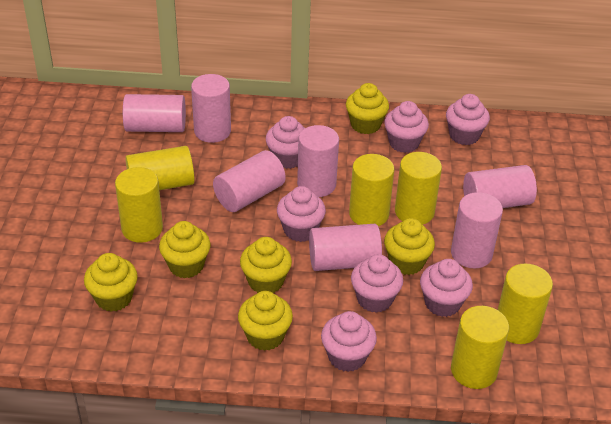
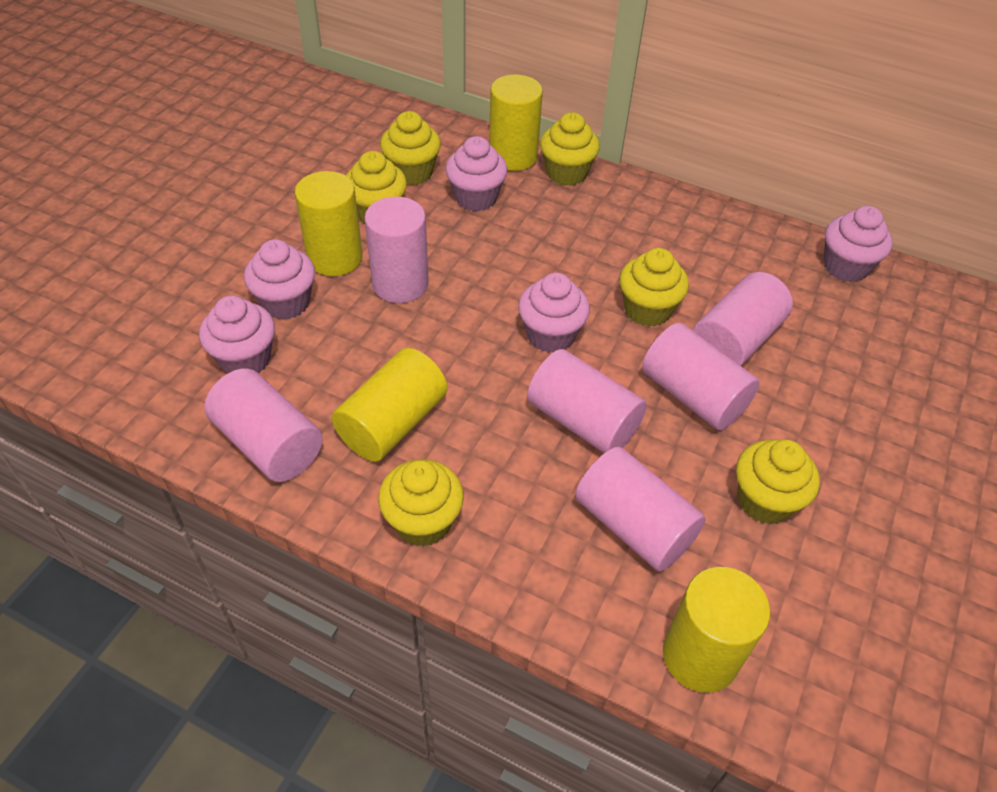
pink cupcake: [266,116,305,169] [277,186,326,242] [321,311,377,372] [351,254,403,313] [384,101,429,153] [420,259,473,317] [446,94,490,145] = 7 -> [199,296,275,373] [244,239,315,320] [445,136,508,211] [518,273,590,353] [824,206,893,282] = 5
pink cylinder: [123,94,186,132] [191,74,231,143] [213,150,286,212] [297,125,339,197] [309,224,382,271] [451,192,503,268] [463,165,537,208] = 7 -> [204,368,323,482] [364,196,429,303] [527,349,647,453] [575,447,706,571] [642,323,760,430] [692,272,793,366] = 6
yellow cylinder: [115,167,163,243] [125,146,195,190] [349,154,394,226] [395,152,442,225] [451,306,509,389] [498,263,553,344] = 6 -> [295,171,363,276] [332,348,447,462] [489,74,543,171] [663,567,770,693] = 4

